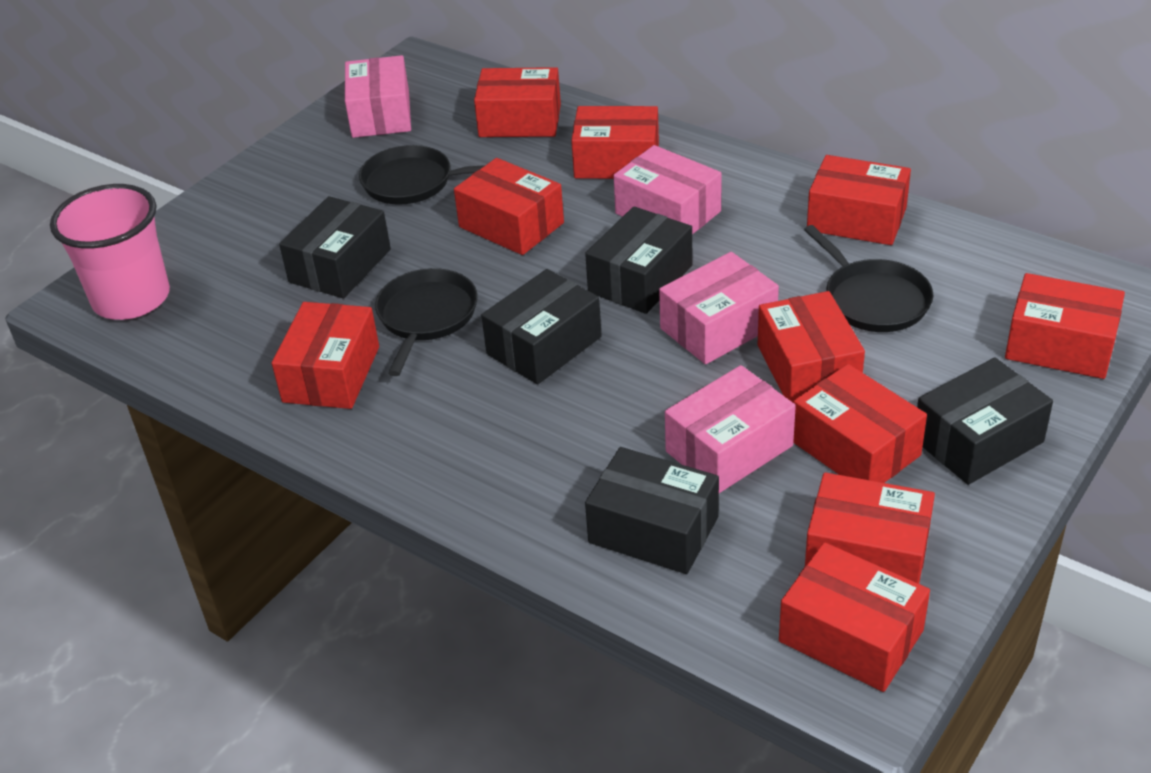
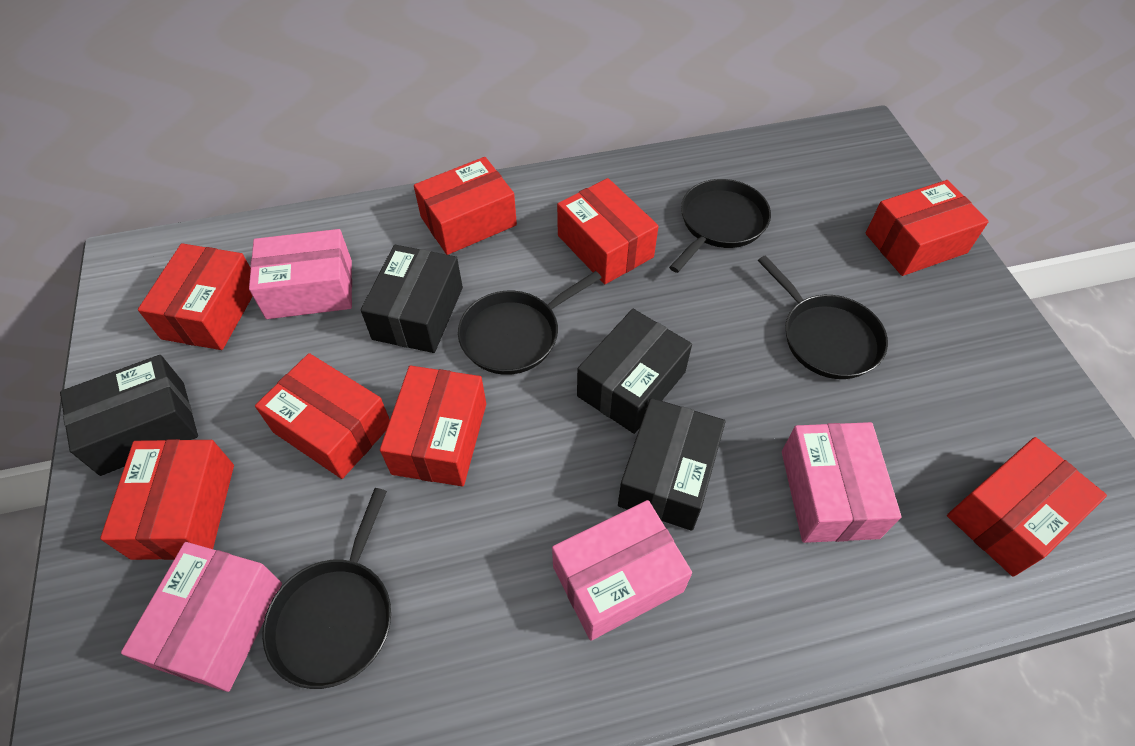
black box: [279,196,391,298] [481,269,602,384] [585,206,692,314] [585,447,719,574] [917,357,1053,485] = 5 -> [60,355,198,476] [361,245,463,353] [577,309,692,434] [618,398,725,531] = 4
black pan: [359,145,485,205] [375,268,478,376] [804,225,933,332] = 3 -> [262,488,391,689] [458,271,601,375] [669,179,771,273] [758,255,888,379] = 4
pink cup: [50,184,170,320] = 1 -> none = 0
red box: [272,302,379,409] [454,158,564,255] [474,67,561,137] [571,106,659,179] [758,291,865,403] [779,542,930,692] [793,364,927,483] [805,472,935,584] [807,155,911,245] [1005,273,1125,379] = 10 -> [100,439,234,560] [138,243,253,350] [255,353,390,479] [380,366,486,486] [414,157,517,255] [557,178,658,284] [866,180,989,276] [947,437,1107,577] = 8

